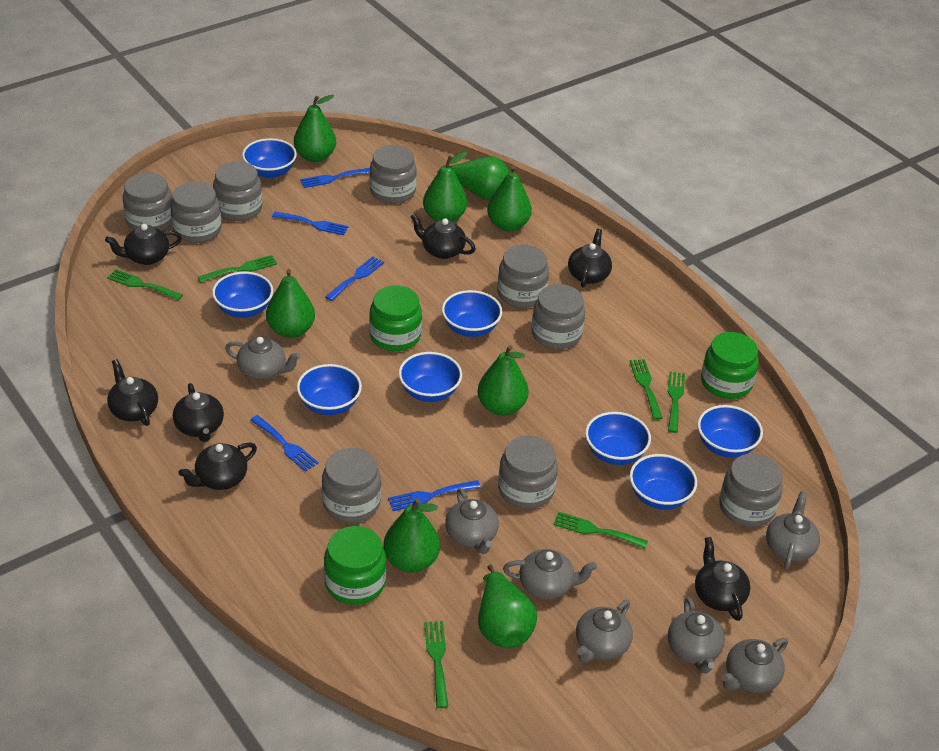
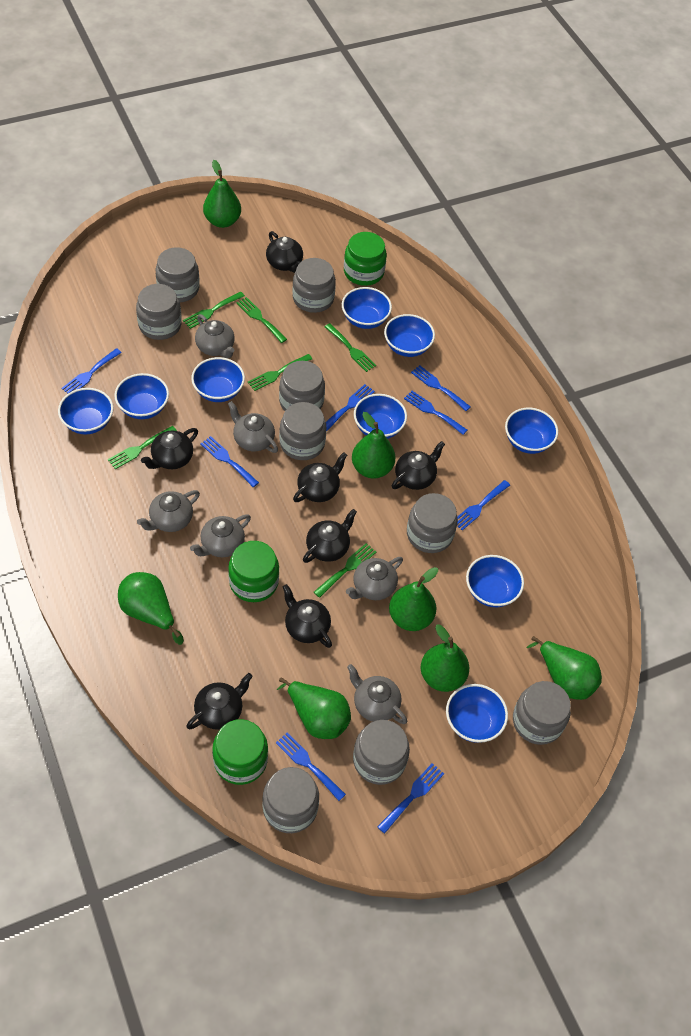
blue bowl: [212,272,273,318] [242,138,297,178] [297,364,362,415] [399,352,462,402] [442,290,502,337] [585,412,651,465] [629,454,697,510] [698,405,763,458] = 8 -> [58,388,114,435] [114,373,169,419] [191,357,245,402] [342,287,392,329] [354,394,407,439] [384,314,435,357] [446,684,508,743] [466,555,524,607] [505,408,558,454] = 9
blue fork: [251,415,319,472] [272,212,348,235] [300,168,370,188] [325,256,384,301] [388,480,481,511] = 5 -> [61,348,122,394] [200,436,259,487] [276,732,346,801] [326,384,375,432] [377,763,444,834] [404,391,467,435] [411,365,471,411] [457,480,510,530] = 8
green pear: [266,269,315,338] [294,95,336,162] [383,498,440,573] [423,152,467,222] [437,156,510,200] [477,345,529,416] [478,565,537,648] [487,165,532,231] = 8 -> [118,572,184,645] [203,160,241,228] [277,677,351,739] [352,412,395,478] [389,567,438,631] [421,625,469,692] [526,636,602,700] = 7
grey teapot: [225,337,301,380] [445,488,499,554] [503,549,597,599] [576,600,633,662] [668,597,725,674] [722,638,788,693] [766,491,820,569] = 7 -> [137,490,200,532] [190,514,251,557] [195,314,235,359] [228,401,278,453] [346,557,403,600] [347,664,407,724] = 6

